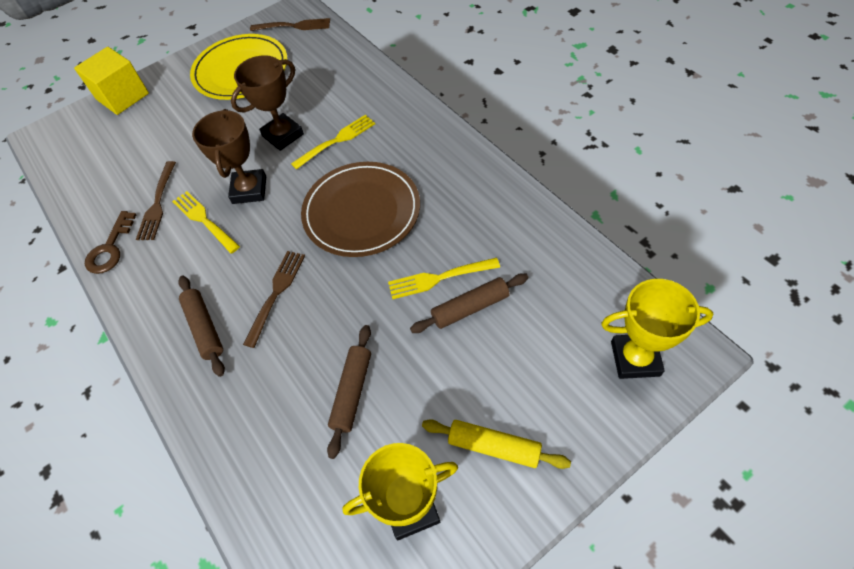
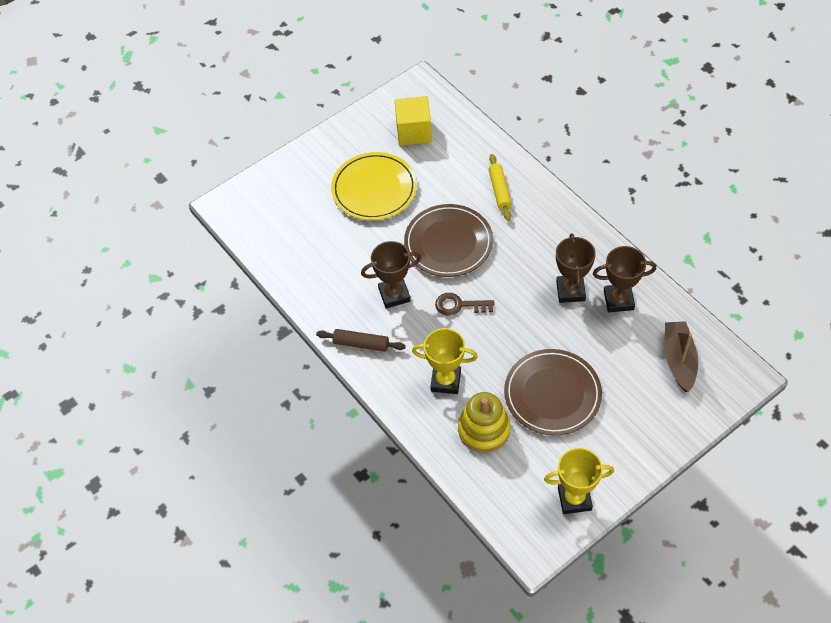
brown boat: none = 0 -> [665,321,698,392] = 1
brown fork: [136,161,176,240] [243,251,305,348] [250,18,330,31] = 3 -> none = 0
brown plate: [301,162,420,257] = 1 -> [404,204,493,277] [504,349,602,435] = 2
brown rolling pin: [178,276,225,377] [327,325,371,459] [410,273,529,333] = 3 -> [316,329,406,352] = 1
brown trophy: [192,109,266,204] [231,55,304,151] = 2 -> [361,241,421,309] [556,234,596,303] [593,246,656,312] = 3
yellow fork: [172,191,240,253] [291,115,375,170] [388,258,500,299] = 3 -> none = 0
yellow stacking toy: none = 0 -> [458,392,510,453] = 1

